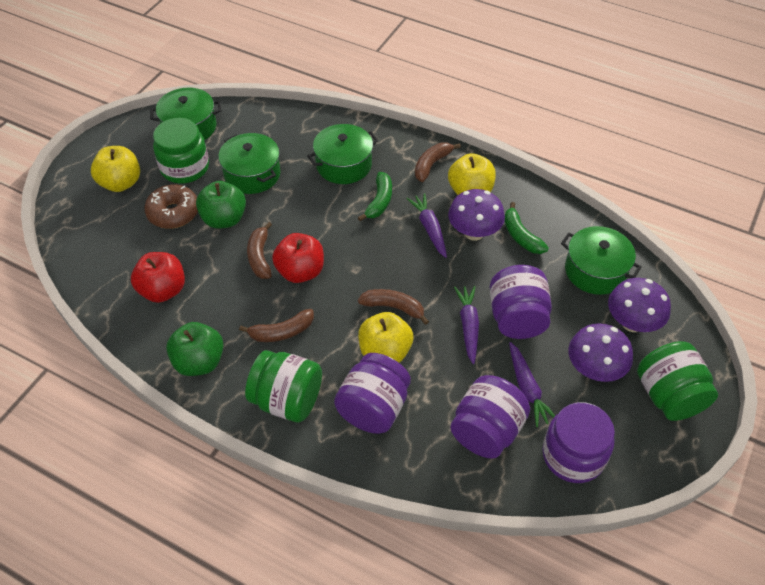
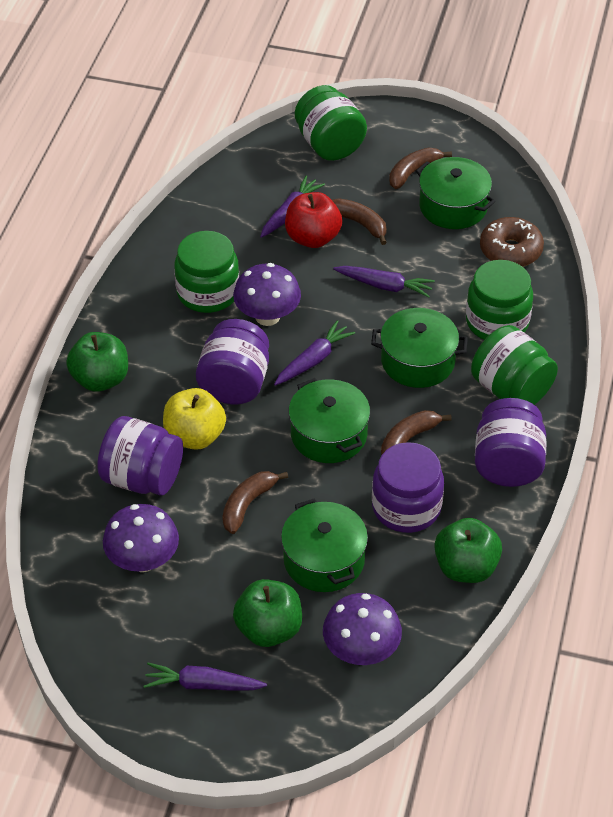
green apple: [166,322,224,376] [196,181,246,229] = 2 -> [66,332,128,392] [233,579,302,647] [435,518,502,583] = 3
green banana: [358,172,392,221] [505,202,549,254] = 2 -> none = 0
green jar: [153,118,209,183] [245,350,322,422] [637,341,718,421] = 3 -> [174,231,239,313] [295,85,367,161] [466,260,533,340] [471,325,558,405] = 4
purple carrot: [407,193,447,258] [454,286,479,364] [509,342,555,427] = 3 -> [144,663,267,691] [260,175,325,238] [274,320,355,386] [333,266,435,298] = 4
red apple: [131,252,185,303] [272,233,324,283] = 2 -> [285,192,342,248] = 1
yellow apple: [91,146,140,192] [358,312,413,363] [448,153,496,195] = 3 -> [163,388,226,450] = 1

